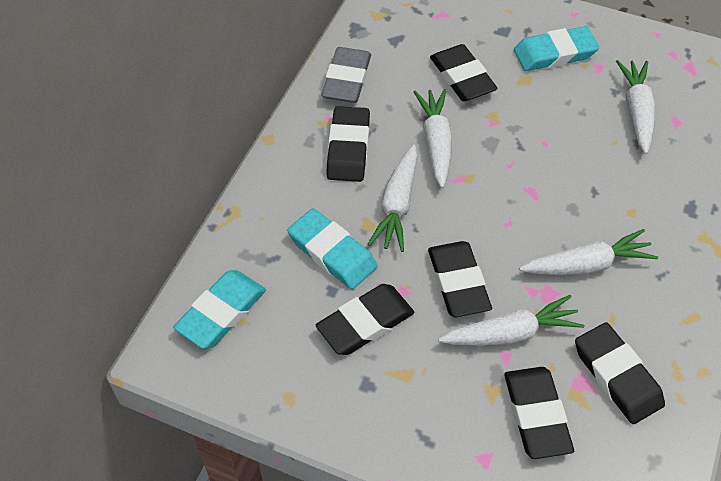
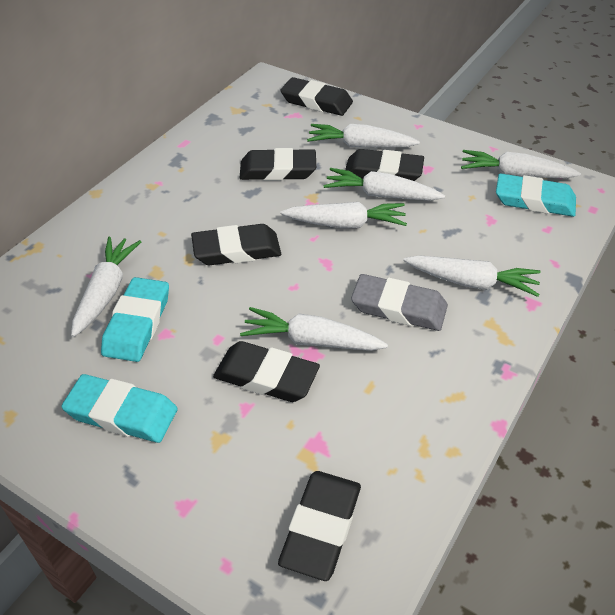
white carrot: [368,145,417,252] [414,89,452,188] [438,295,584,346] [519,229,658,275] [616,60,655,154] = 5 -> [71,237,141,337] [240,307,388,351] [281,202,407,228] [307,124,420,147] [323,168,445,201] [403,255,541,297] [461,150,581,178] = 7

